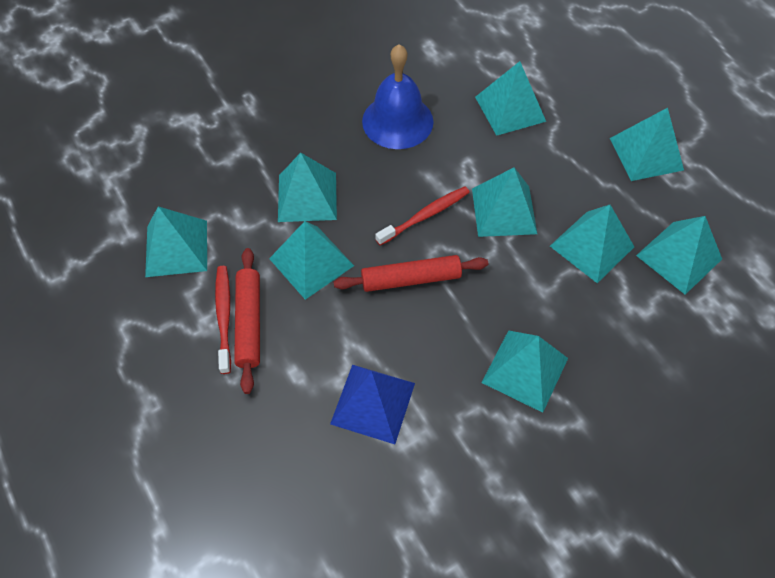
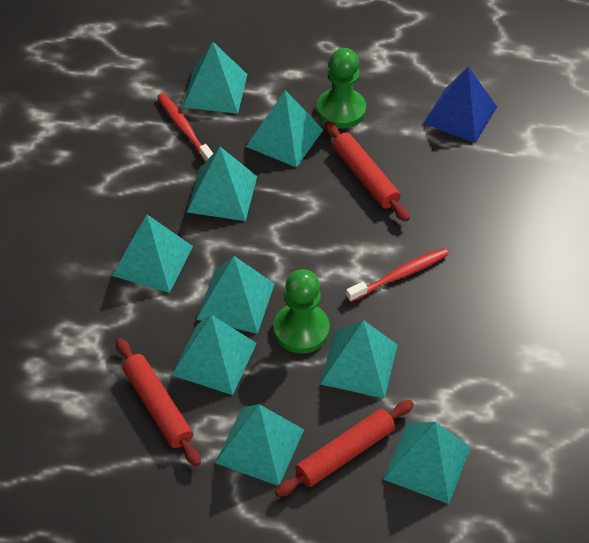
blue bell: [362,44,434,149] = 1 -> none = 0
green pawn: none = 0 -> [274,269,330,354] [317,48,366,129] = 2
red rolling pin: [234,248,260,394] [334,255,488,292] = 2 -> [116,338,201,467] [275,400,414,497] [325,121,410,221] = 3

